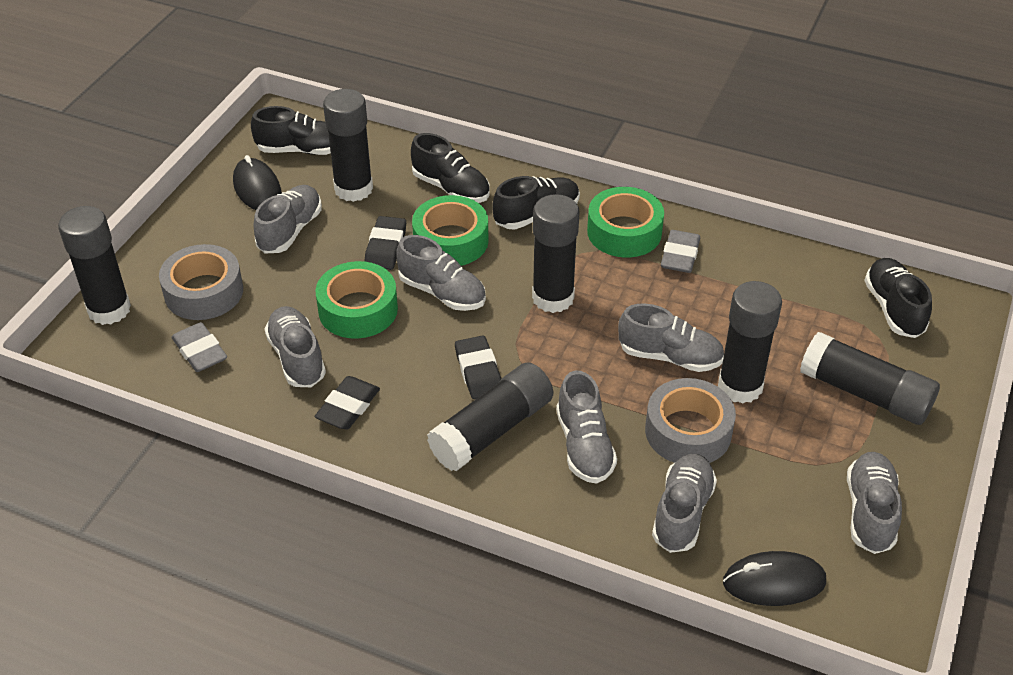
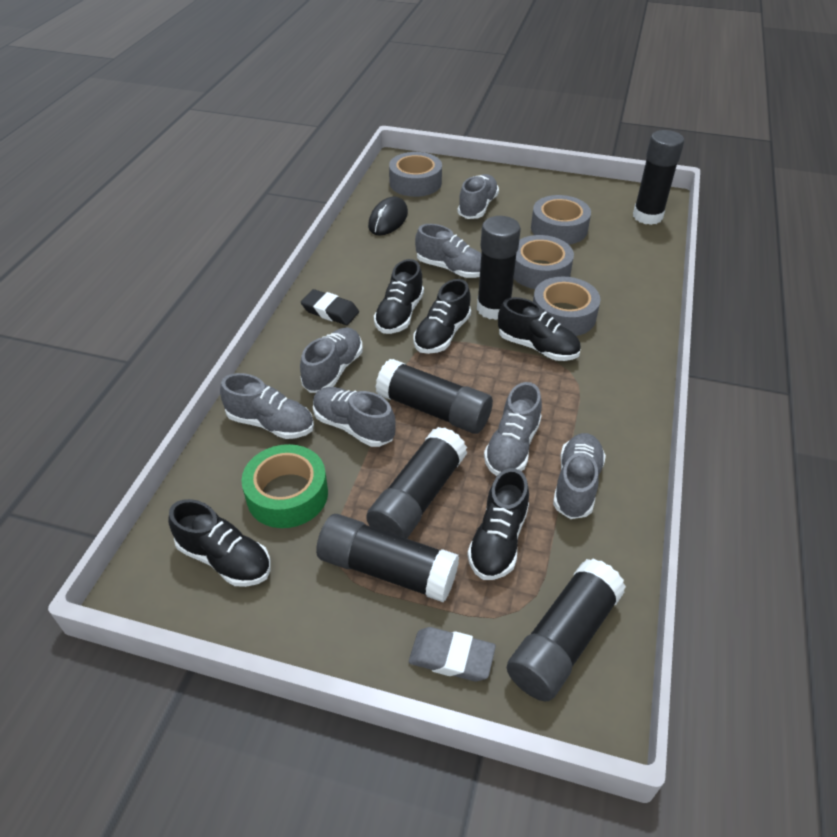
black eraser: [314,376,380,430] [365,216,406,270] [455,335,501,399] = 3 -> [301,289,359,325] = 1
black mouse: [233,155,282,210] [723,551,826,606] = 2 -> [368,197,408,236] = 1
black shoe: [251,106,331,155] [411,133,490,203] [492,176,580,229] [864,258,932,338] = 4 -> [168,499,271,587] [374,259,424,334] [413,279,471,354] [467,468,529,580] [498,297,581,361] = 5
green tape: [315,261,398,339] [412,195,488,266] [587,187,664,258] = 3 -> [241,444,328,528] = 1
grey eraser: [172,322,227,372] [661,230,700,273] = 2 -> [409,627,496,681] = 1
grey tape: [159,244,243,320] [645,378,736,463] = 2 -> [389,152,442,197] [514,235,574,289] [531,195,591,245] [533,276,600,336] = 4

